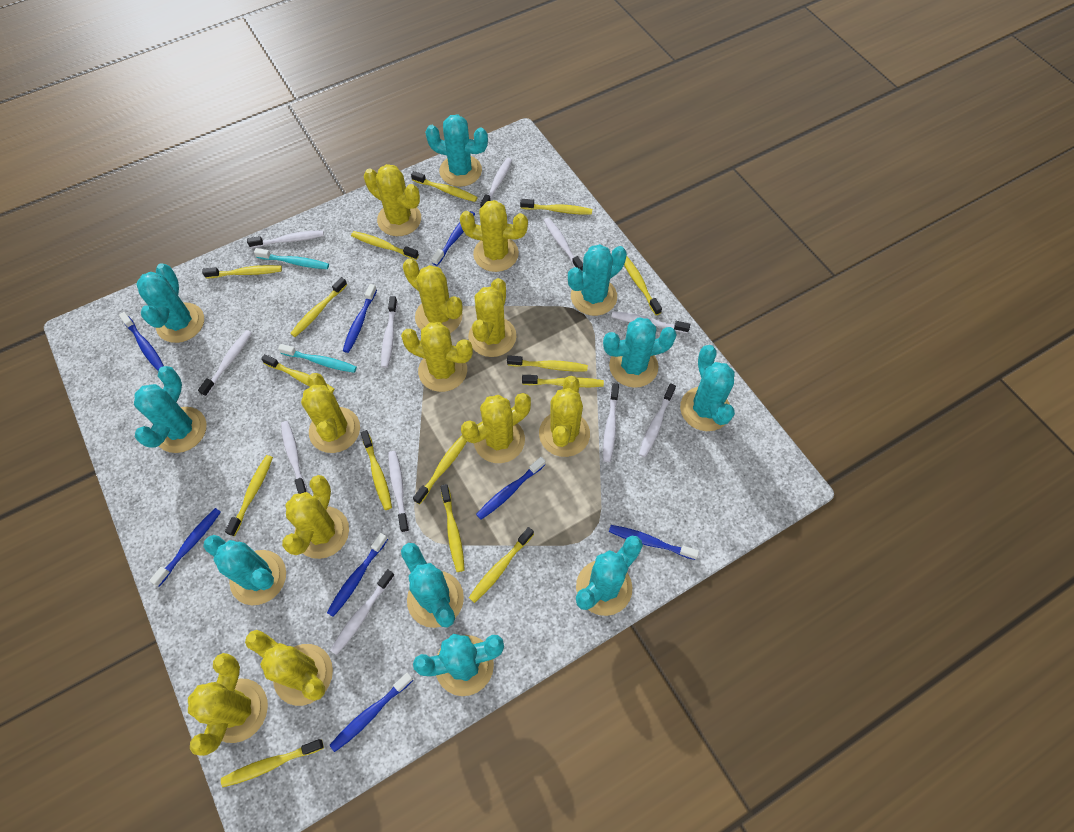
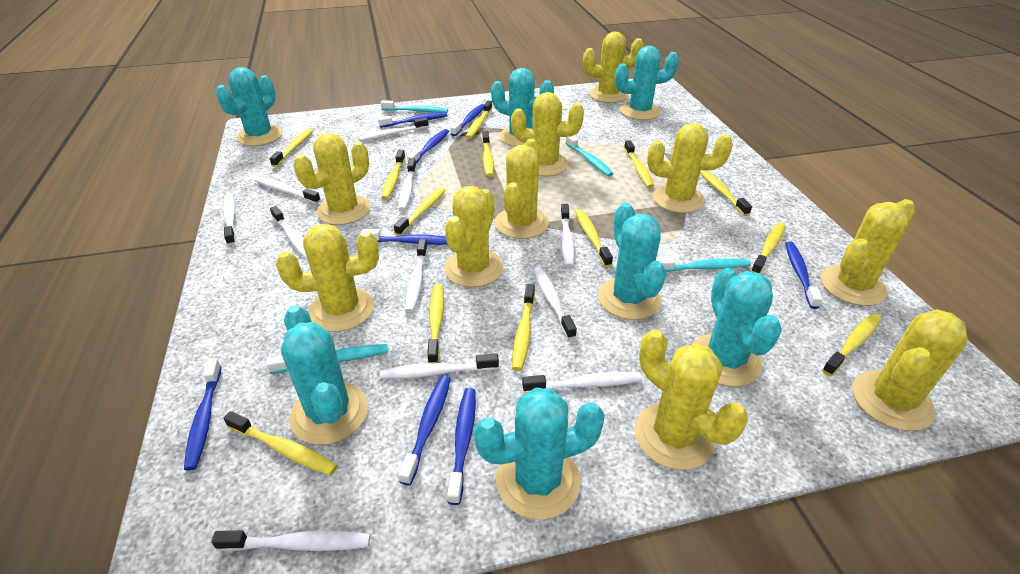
turquoise cactus: [134,366,206,453] [136,263,204,343] [203,535,286,605] [401,543,464,628] [413,634,504,696] [425,114,488,187] [568,244,627,316] [576,535,643,616] [603,318,677,388] [680,345,735,431] = 10 -> [216,67,282,146] [281,305,368,445] [474,388,605,520] [491,68,554,147] [598,203,666,320] [615,46,679,120] [692,268,782,387] = 7
turquoise toothbrush: [254,248,329,269] [278,344,357,373] = 2 -> [266,344,388,374] [381,100,448,113] [565,136,614,177] [656,258,751,272] = 4
yellow cactus: [188,653,268,756] [245,630,333,706] [282,475,349,559] [301,373,360,453] [364,164,421,236] [401,322,473,392] [403,258,463,333] [460,200,528,272] [461,393,531,463] [468,278,517,357] [539,376,590,457] = 11 -> [276,224,379,332] [293,133,370,225] [444,186,503,287] [494,139,549,239] [511,92,584,176] [583,32,644,103] [634,329,748,470] [647,123,733,213] [820,199,915,306] [852,309,968,431] = 10
yellow toothbrush: [202,265,282,278] [221,739,324,787] [225,455,273,536] [261,354,334,393] [290,277,347,337] [351,231,419,260] [361,430,392,510] [411,171,477,202] [413,435,467,504] [441,484,465,572] [469,527,534,603] [507,355,588,371] [520,199,592,215] [522,375,604,387] [624,256,662,315] = 15 -> [224,411,337,475] [270,128,313,167] [381,150,405,200] [394,187,446,236] [427,284,444,363] [466,101,493,139] [482,131,494,177] [512,284,535,371] [576,210,613,267] [624,140,654,188] [700,170,752,216] [751,222,785,273] [822,313,881,376] = 13

